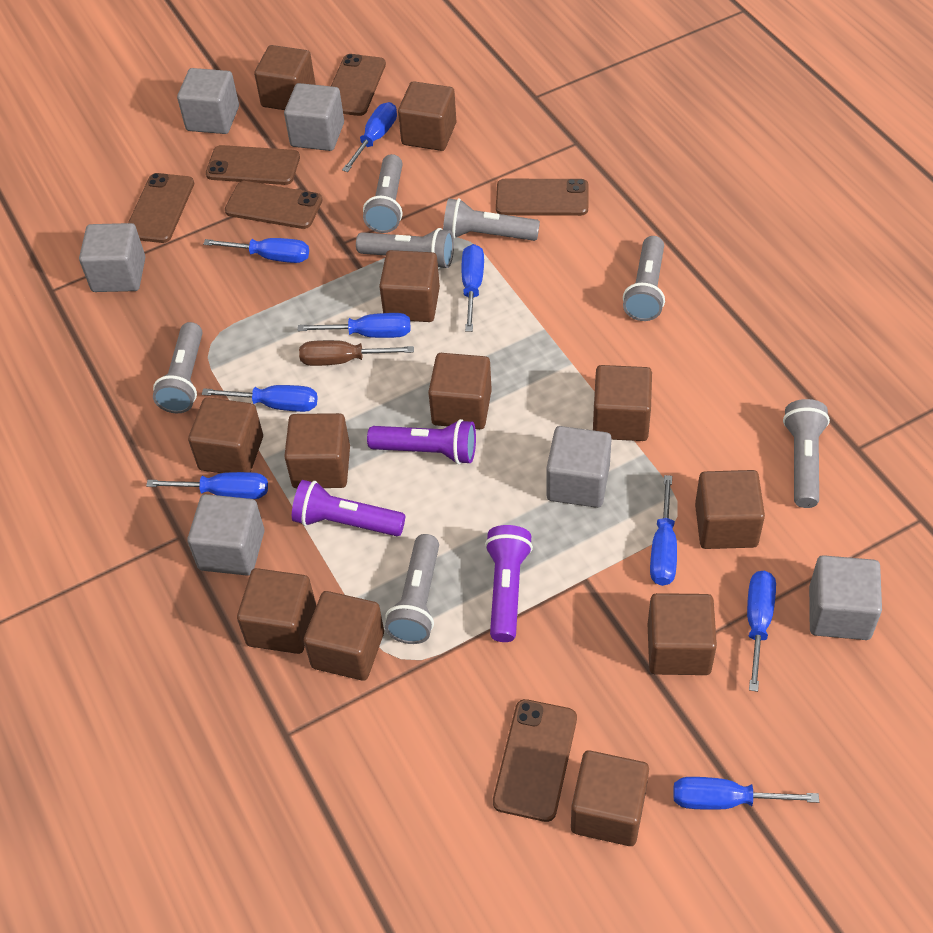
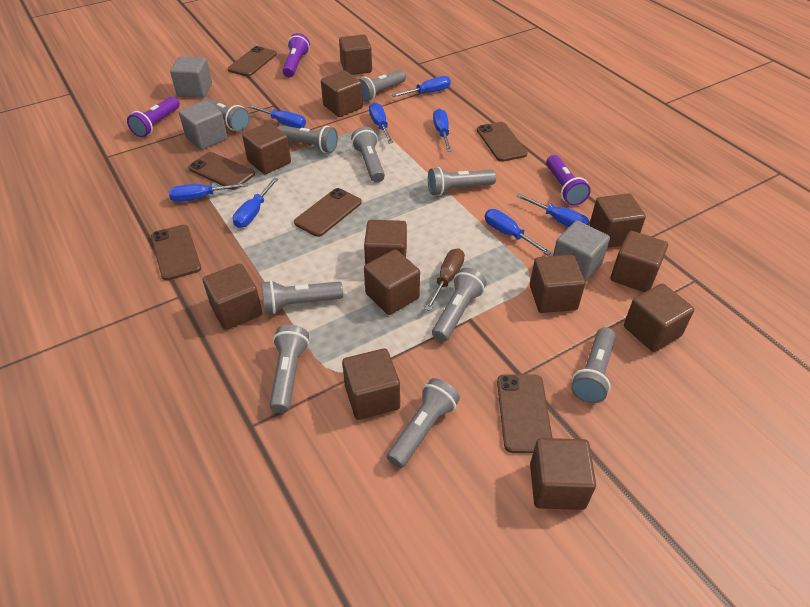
blue screwdriver: [146,472,268,499] [202,385,318,412] [203,238,309,263] [298,313,410,338] [342,102,397,172] [461,244,484,332] [650,475,677,586] [673,777,819,810] [747,571,776,692] = 9 -> [169,183,248,202] [233,177,278,228] [248,105,306,128] [369,102,393,143] [392,76,451,97] [433,109,452,152] [485,209,552,255] [516,194,590,227] = 8
grey cube: [79,223,145,292] [177,68,239,134] [187,494,265,576] [284,83,344,151] [546,426,612,508] [809,555,882,640] = 6 -> [170,57,212,98] [179,100,227,150] [553,221,610,282] = 3
grey flashlight: [153,322,203,413] [356,228,454,269] [363,154,403,233] [385,534,439,644] [443,198,540,241] [623,236,665,321] [783,399,830,508] = 7 -> [201,98,250,131] [261,280,343,314] [269,325,309,413] [277,125,338,153] [351,126,385,183] [358,70,406,102] [387,378,460,468] [428,167,496,196] [432,268,487,342] [571,327,616,403] = 10

